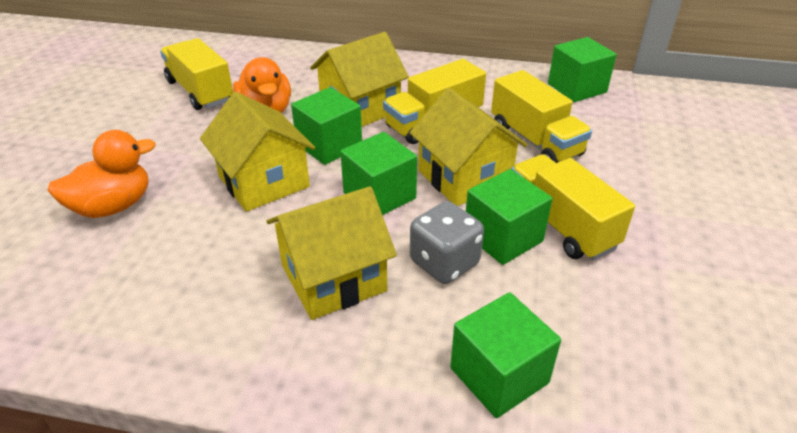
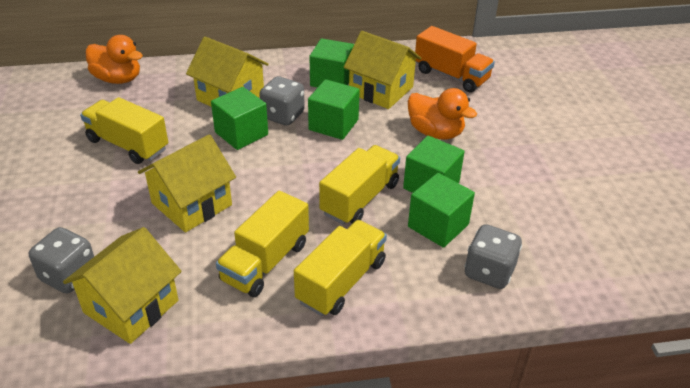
grey dice: [410,201,484,284] = 1 -> [29,227,94,293] [259,76,305,126] [465,224,522,289] = 3
orange truck: none = 0 -> [415,26,495,92] = 1

